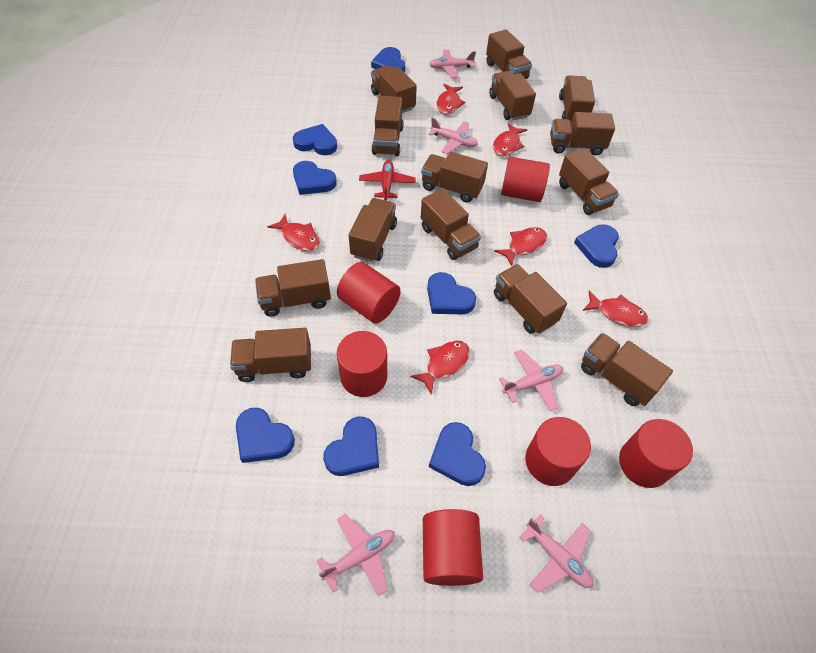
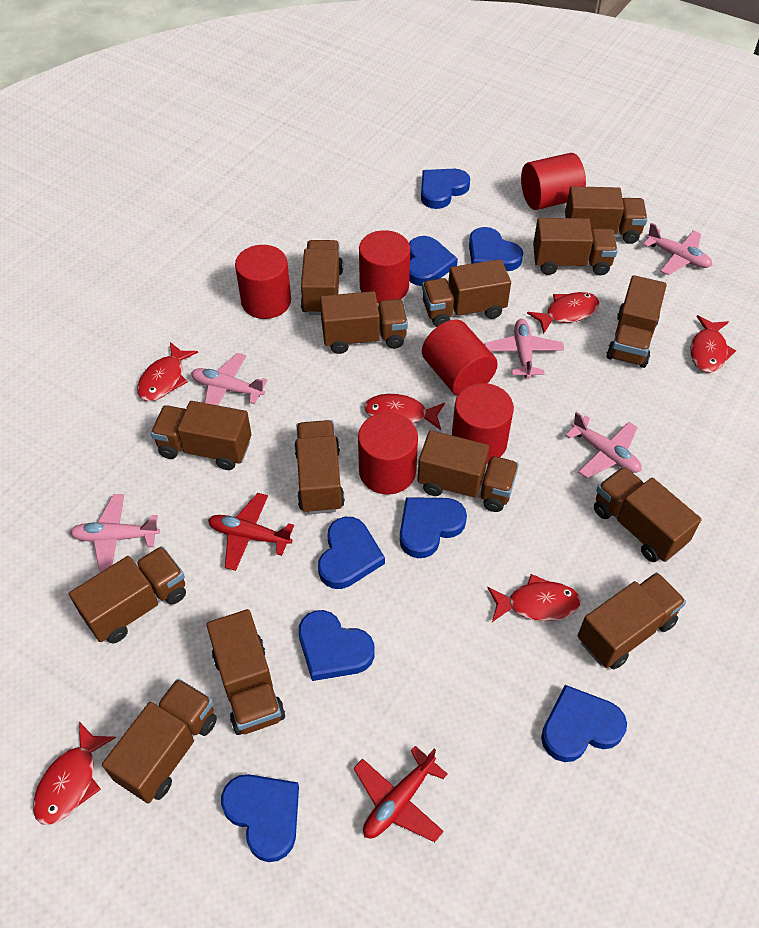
red plane: [359,160,416,201] = 1 -> [208,493,294,571] [354,746,447,842] = 2

